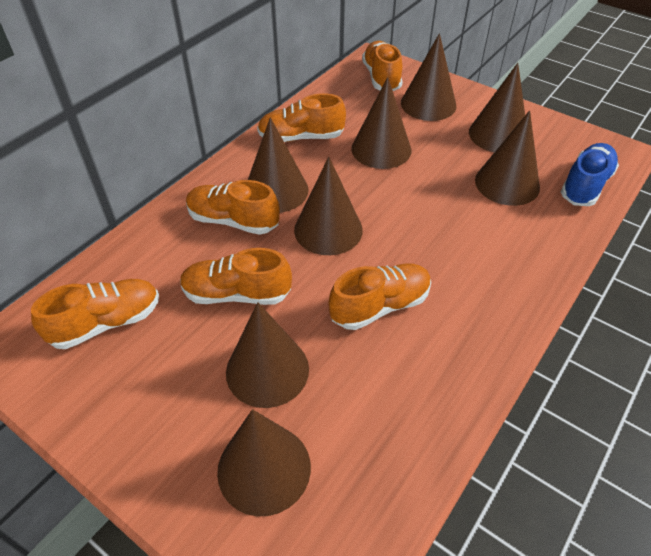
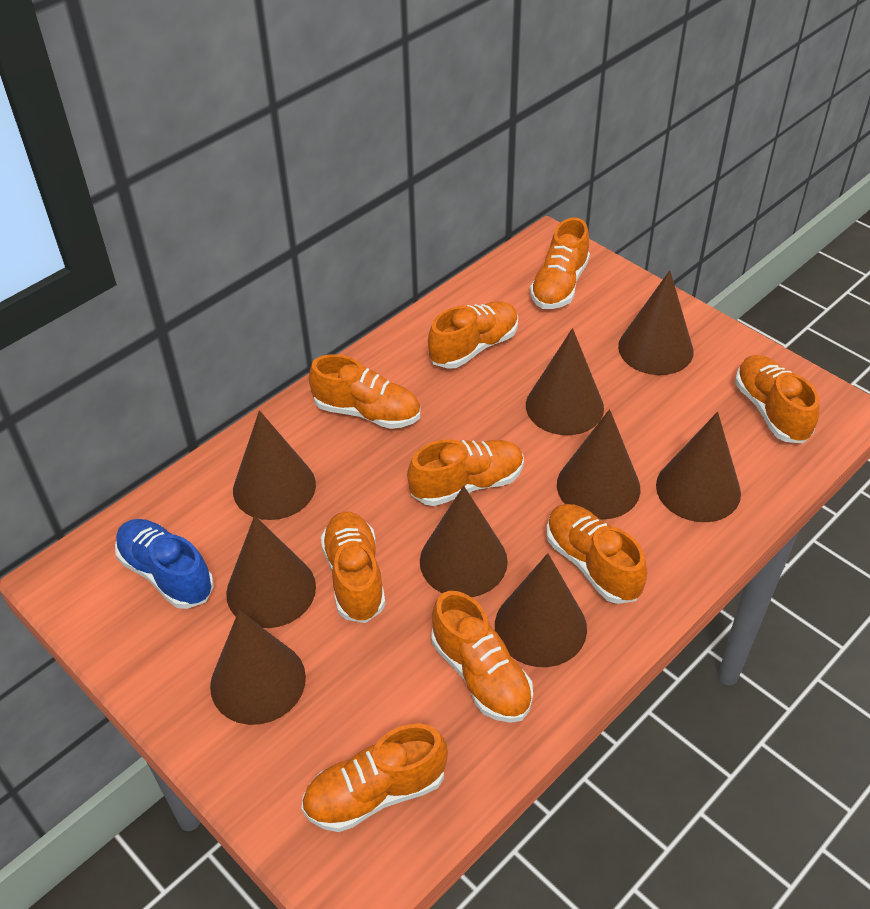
brown cone: [217,409,311,517] [226,302,309,408] [248,117,309,213] [294,157,363,255] [351,77,411,169] [401,33,456,121] [469,63,525,152] [475,110,540,206] = 8 -> [210,610,306,725] [226,516,316,628] [233,410,316,520] [420,486,508,597] [495,553,587,667] [526,328,604,435] [557,409,640,520] [618,270,694,375] [656,412,741,522] = 9
orange shoe: [31,279,159,349] [180,248,292,305] [186,180,280,235] [257,94,346,142] [329,263,431,330] [362,41,403,91] = 6 -> [301,723,448,832] [309,354,420,429] [321,512,386,623] [407,439,524,506] [428,301,518,369] [431,591,533,723] [530,218,590,309] [546,504,647,604] [735,355,819,443] = 9

